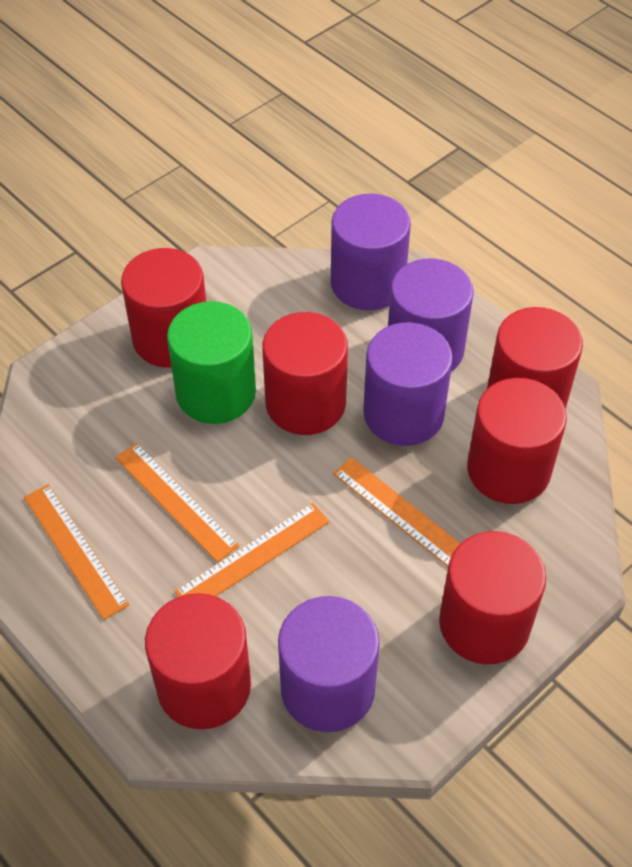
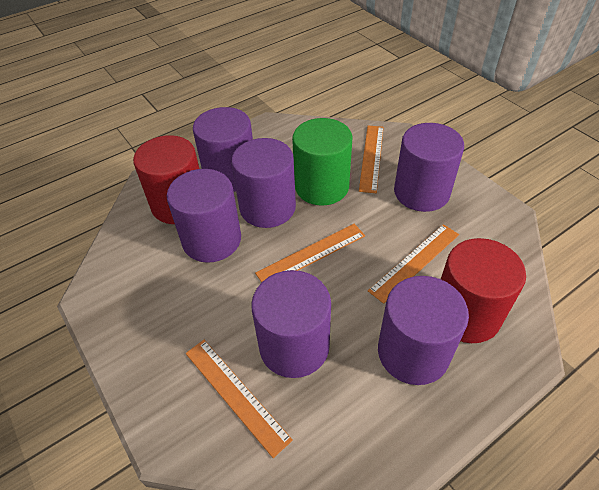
purple cylinder: [278,596,380,732] [331,194,411,310] [363,322,453,446] [388,258,474,372] = 4 -> [167,169,241,263] [193,107,253,192] [231,138,296,228] [251,270,331,378] [378,276,469,385] [394,123,464,212] = 6
red cylinder: [121,248,206,368] [145,593,251,729] [262,312,348,435] [439,531,546,664] [467,378,567,504] [487,307,583,410] = 6 -> [133,135,200,224] [441,238,526,343] = 2

